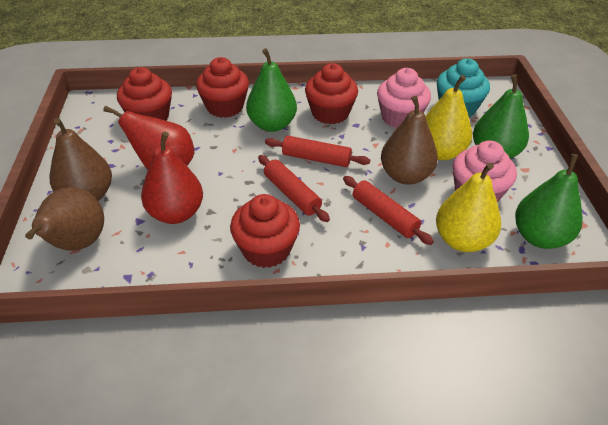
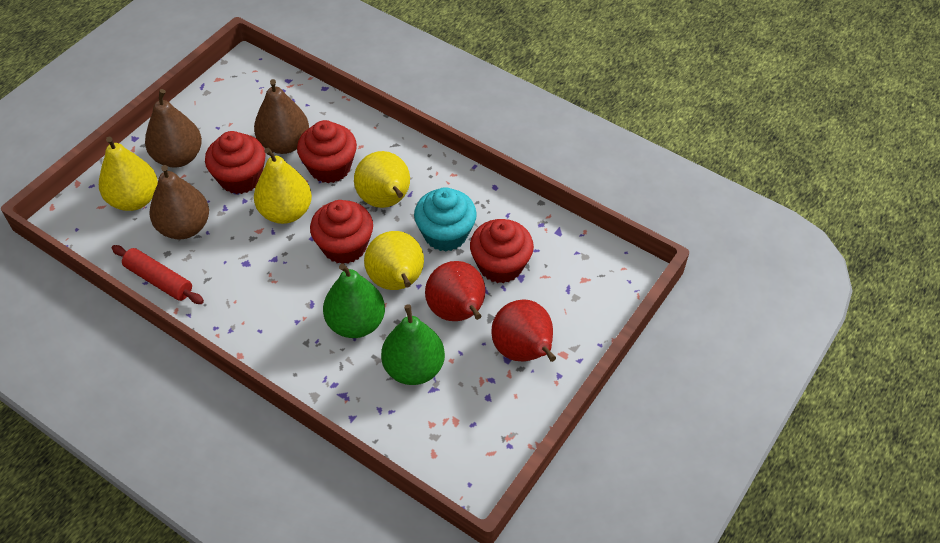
green pear: [246,48,297,132] [473,74,529,159] [515,154,583,249] = 3 -> [323,263,385,338] [381,304,445,385] = 2
pink cupcake: [377,68,431,128] [453,140,517,203] = 2 -> none = 0
red rolling pin: [258,155,330,222] [265,136,370,167] [343,176,434,245] = 3 -> [112,245,204,304] = 1
yellow pear: [426,75,472,160] [436,162,501,252] = 2 -> [99,137,158,211] [254,148,312,224] [354,151,410,208] [364,231,424,290] = 4

